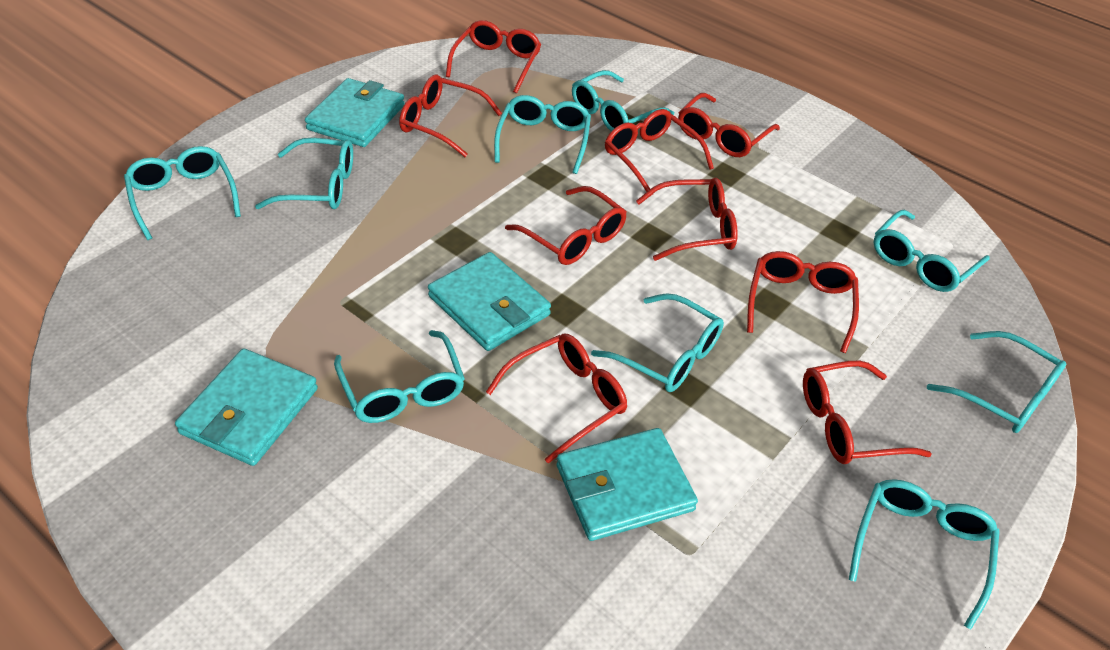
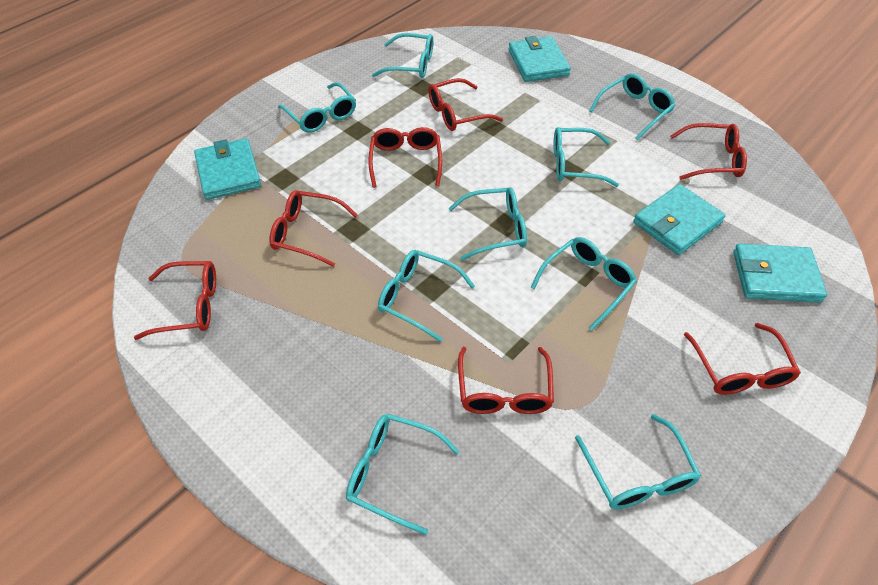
red glasses: [399,75,502,157] [446,20,541,93] [486,334,627,464] [505,186,627,265] [605,109,714,195] [636,178,738,261] [678,93,780,157] [747,251,859,353] [803,360,932,464] = 9 -> [134,261,216,340] [269,190,358,267] [368,127,442,188] [428,78,503,131] [458,347,554,414] [670,123,747,180] [684,323,801,395] = 7

